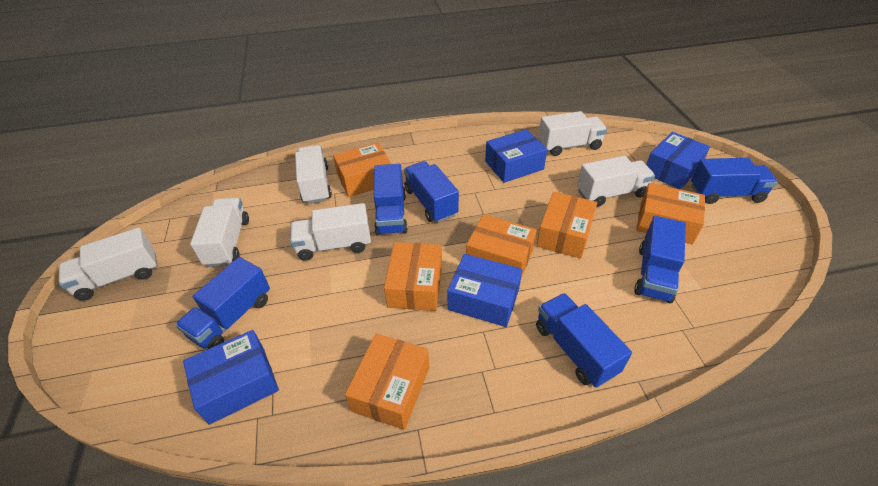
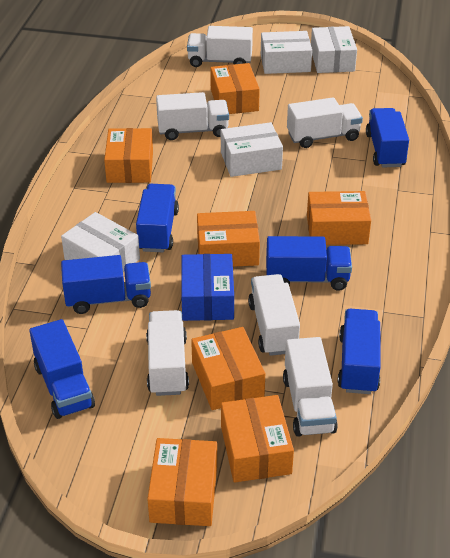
blue box: [183,330,279,425] [447,254,522,327] [485,129,547,183] [646,132,710,190] = 4 -> [181,254,234,321] = 1
orange box: [333,142,391,197] [345,334,429,430] [384,242,442,311] [466,214,537,278] [536,192,597,259] [636,183,705,244] = 6 -> [104,128,153,183] [147,438,217,526] [191,327,265,410] [197,211,260,267] [210,63,260,114] [221,395,294,482] [307,191,371,245] = 7
white box: none = 0 -> [61,212,140,272] [221,122,283,177] [261,31,312,74] [311,26,357,73] = 4

